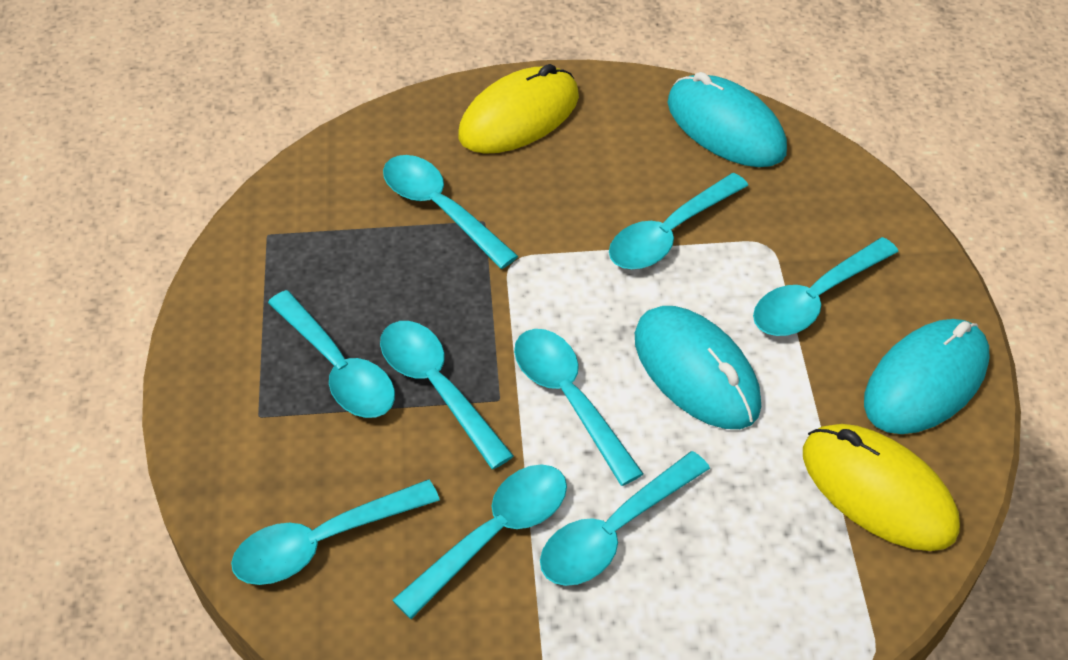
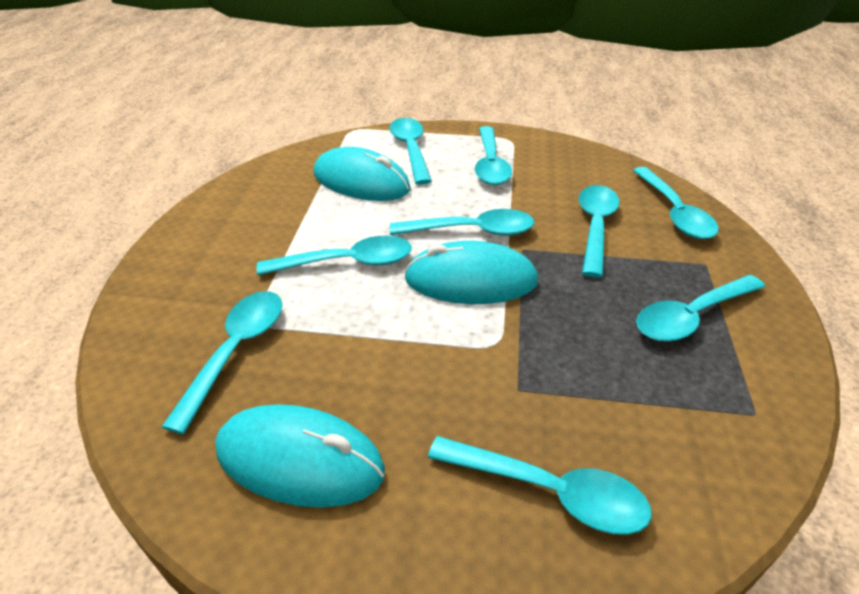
yellow mouse: [458,64,579,154] [803,424,960,551] = 2 -> none = 0

